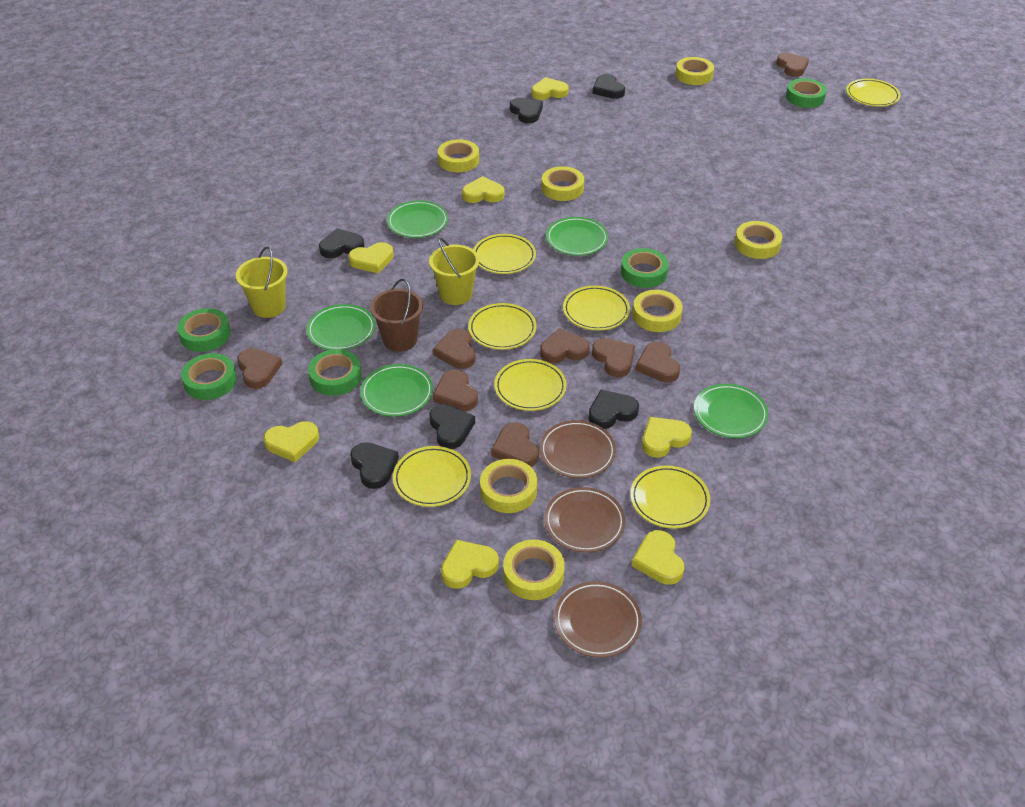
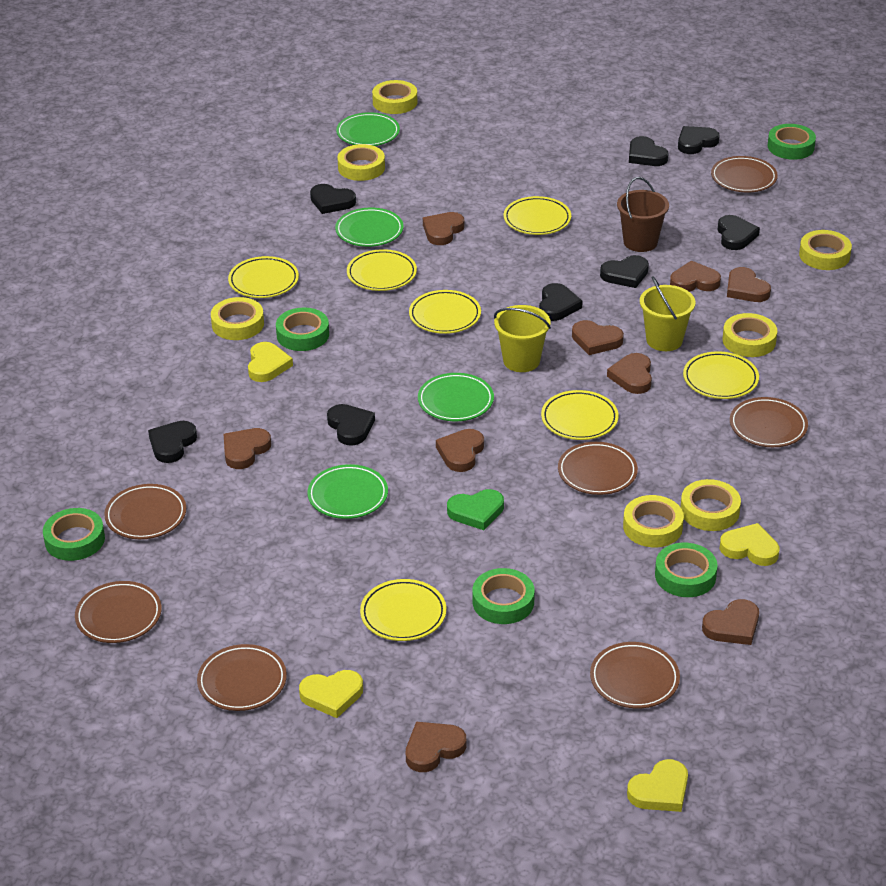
black heart: [319,228,364,258] [350,442,399,489] [429,404,475,449] [510,98,543,123] [588,390,639,429] [593,74,625,99] = 6 -> [148,421,197,463] [310,184,356,214] [327,404,375,446] [539,283,582,321] [600,255,649,288] [629,136,668,166] [678,126,720,154] [717,215,760,250] = 8
brown heart: [237,348,282,389] [433,329,476,369] [433,369,478,411] [491,422,539,467] [540,328,590,363] [592,338,635,377] [636,342,680,382] [776,53,809,77] = 8 -> [224,428,271,469] [406,721,466,772] [423,212,464,245] [436,429,484,472] [572,320,624,355] [607,353,652,394] [670,261,721,292] [702,599,759,645] [727,267,771,302] = 9
brown plate: [540,420,616,478] [544,487,625,553] [554,581,642,658] = 3 -> [75,581,162,643] [104,484,186,539] [197,644,287,711] [558,442,638,495] [590,642,680,708] [711,156,778,192] [730,397,808,447] = 7
green heart: none = 0 -> [447,489,504,530] = 1
green plate: [307,304,375,350] [360,364,433,417] [387,200,448,238] [546,217,608,256] [694,384,769,438] = 5 -> [307,464,388,519] [335,208,404,247] [336,112,400,146] [418,373,494,421] = 4
yellow heart: [263,421,319,462] [348,242,394,274] [441,540,499,589] [462,176,505,203] [532,77,569,100] [631,530,684,585] [642,417,692,458] = 7 -> [248,342,293,382] [299,670,363,718] [627,759,688,812] [720,523,779,566] = 4

